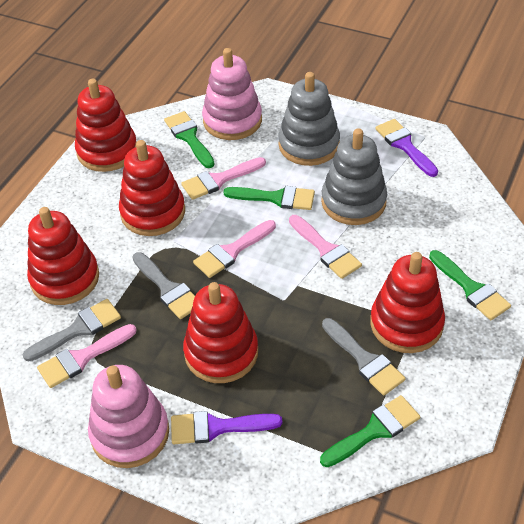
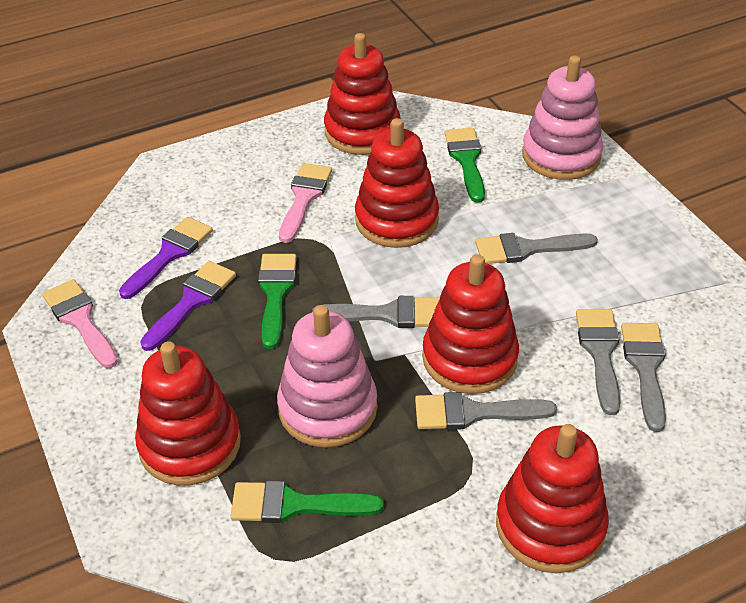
green brush: [164,111,215,168] [224,186,315,210] [320,395,420,467] [429,250,511,320] = 4 -> [231,481,383,523] [258,254,297,349] [445,128,485,203] = 3
grey brush: [23,299,121,361] [133,252,195,319] [322,318,406,396] = 3 -> [312,296,440,328] [415,392,557,430] [475,233,598,264] [576,309,620,415] [621,323,666,432] = 5
grey stacking toy: [278,72,340,166] [321,128,387,225] = 2 -> none = 0
pink brush: [37,324,136,388] [181,157,266,200] [193,220,276,278] [289,215,362,279] = 4 -> [42,279,118,368] [279,163,332,243] = 2

